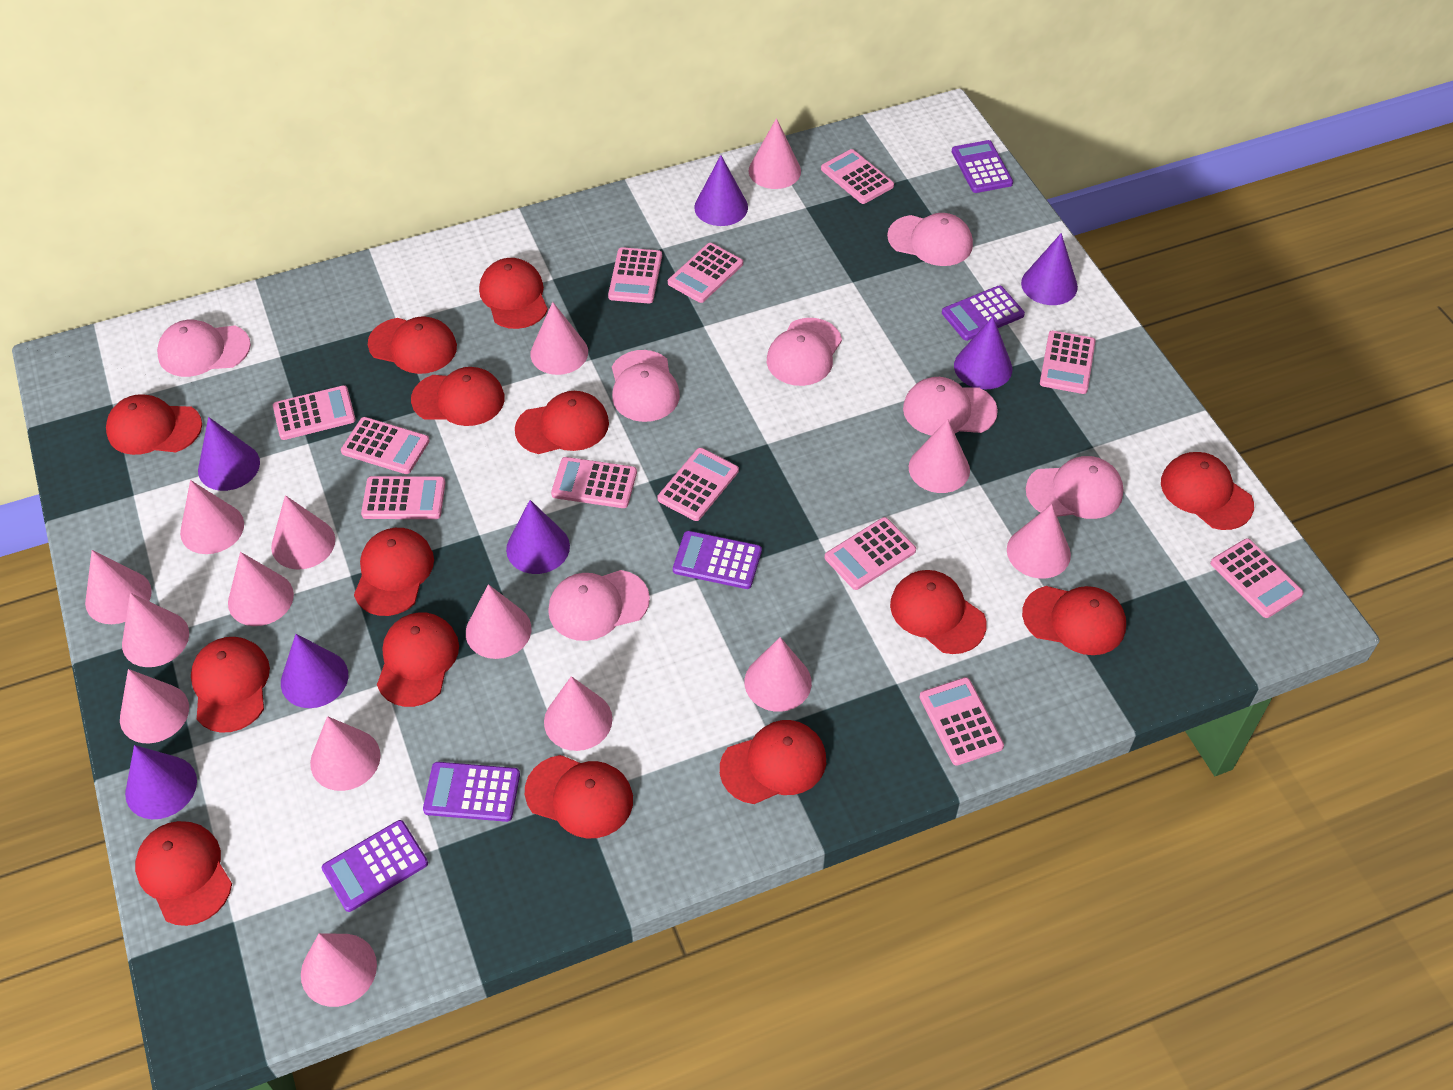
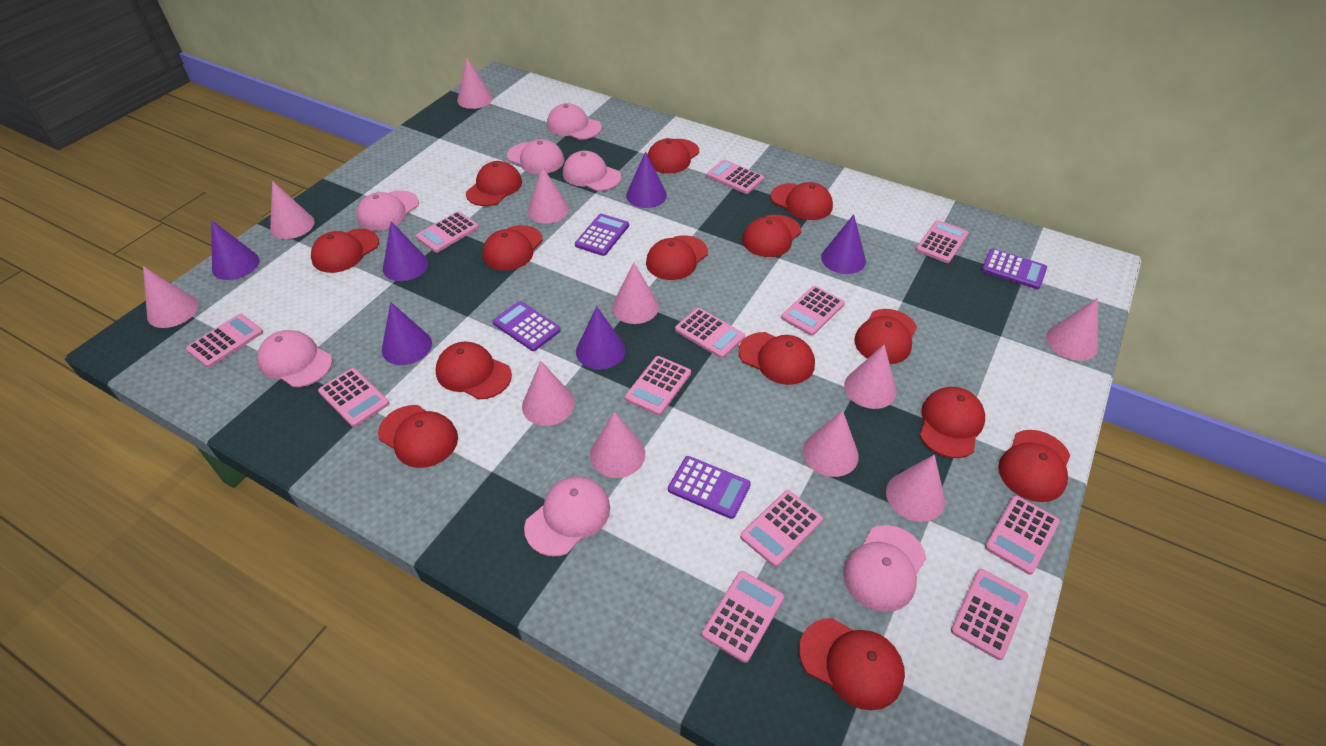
pink cone: [85,550,152,624] [120,669,189,743] [122,593,189,667] [180,480,244,554] [228,552,294,626] [271,495,335,570] [301,933,377,1007] [310,716,380,791] [466,584,531,659] [530,302,588,375] [544,676,613,751] [744,637,812,712] [749,118,801,189] [909,419,970,493] [1007,504,1071,579] = 15 -> [143,266,198,328] [270,181,315,239] [457,57,493,109] [522,361,575,426] [527,166,569,224] [590,412,645,478] [612,262,659,324] [803,410,859,477] [844,345,897,409] [886,455,945,522] [1046,298,1098,361] = 11
purple calculator: [322,820,428,912] [423,762,520,822] [673,531,762,589] [942,286,1025,341] [952,140,1013,193] = 5 -> [493,301,561,351] [575,214,629,256] [668,456,751,519] [982,249,1047,289] = 4
purple cone: [125,745,197,819] [198,417,260,491] [281,634,348,708] [506,500,570,574] [694,155,748,226] [954,317,1012,390] [1021,233,1078,305] = 7 -> [211,220,259,280] [382,302,432,365] [383,221,428,281] [576,306,625,370] [626,151,667,208] [821,214,866,274] = 6

